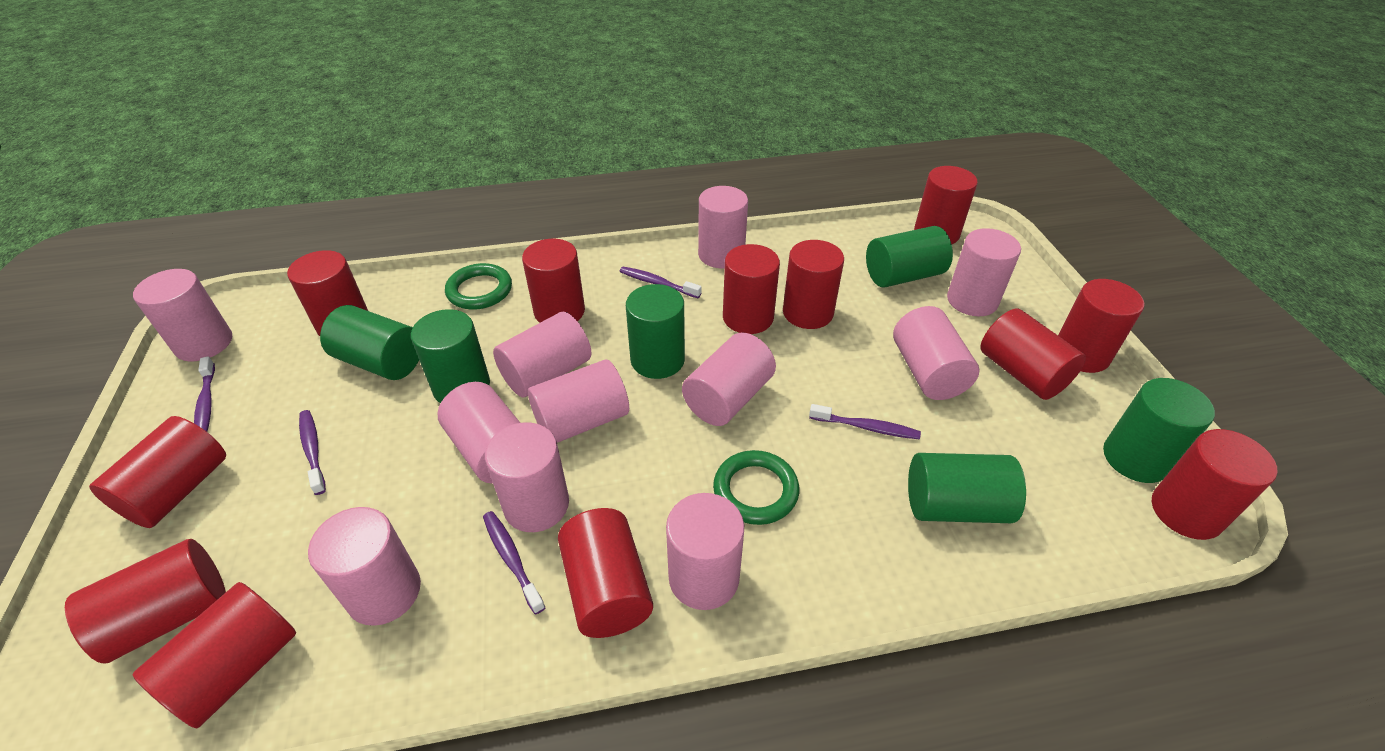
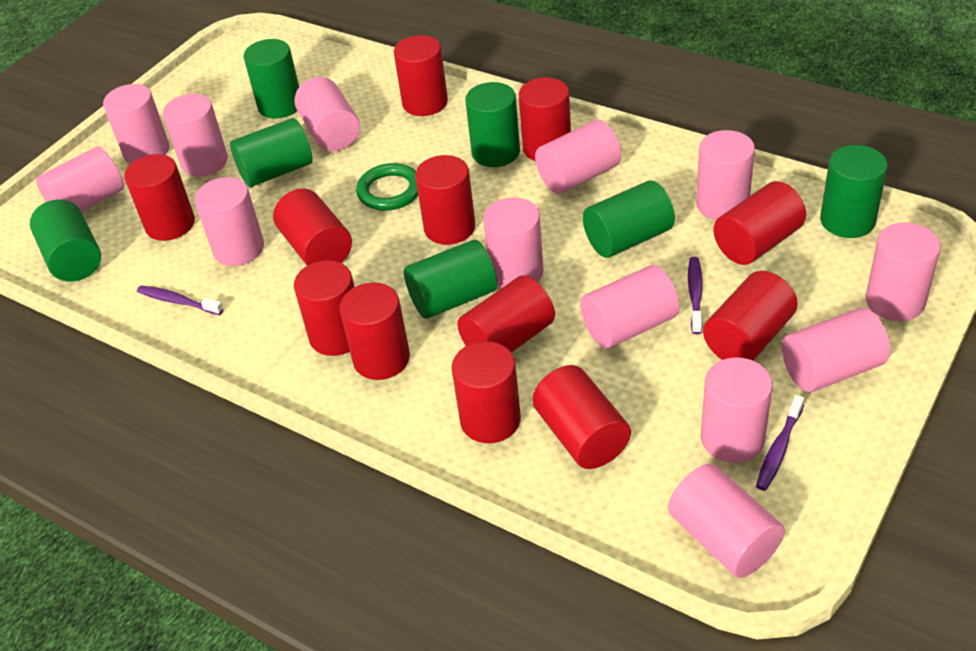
green cylinder: [320,305,419,380] [411,309,490,403] [626,284,685,379] [866,226,953,288] [908,453,1026,523] [1103,378,1215,483] = 6 -> [30,200,101,282] [230,118,313,187] [243,39,299,118] [404,240,497,319] [465,82,520,167] [583,180,675,258] [820,145,888,238] = 7
green ring: [445,263,512,310] [713,450,800,525] = 2 -> [356,163,418,211] = 1
pink cylinder: [133,269,232,362] [308,507,421,626] [438,382,520,484] [485,422,569,532] [493,312,591,397] [528,360,629,443] [666,493,744,610] [682,332,776,426] [698,186,748,268] [893,306,979,400] [947,228,1021,316] = 11 -> [36,146,124,212] [103,84,169,164] [163,94,228,176] [195,177,264,266] [295,77,360,151] [483,198,544,288] [535,120,621,194] [580,265,679,349] [668,464,785,578] [696,130,755,220] [701,357,773,463] [782,308,890,392] [865,223,941,321] = 13
purple toothbrush: [194,356,215,432] [299,410,326,495] [483,511,545,614] [619,267,701,298] [809,404,921,439] = 5 -> [137,285,223,315] [688,257,703,334] [756,395,805,491] = 3

